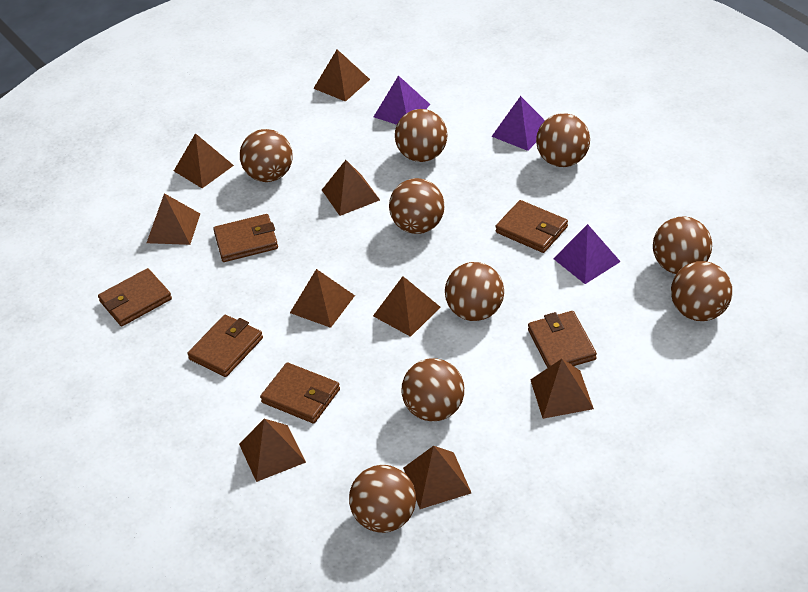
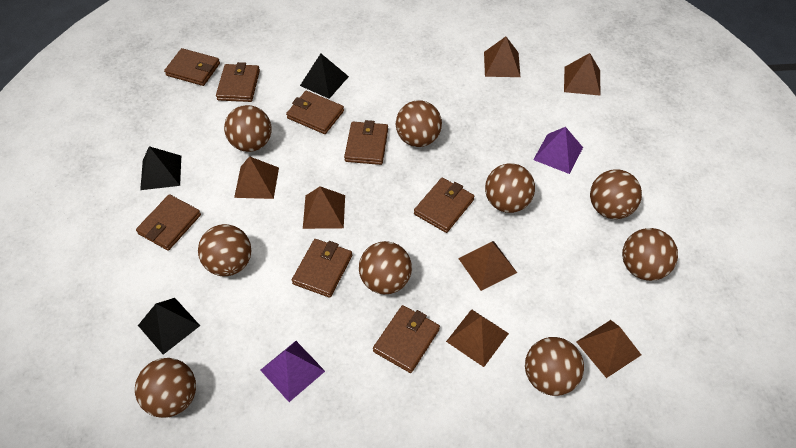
black pyramid: none = 0 -> [138,298,200,355] [140,146,181,190] [300,54,349,99] = 3
brown pyramid: [147,193,200,245] [174,133,234,188] [239,419,306,482] [290,269,355,328] [313,49,370,102] [322,160,380,216] [373,276,441,337] [403,446,471,509] [531,359,594,419] = 9 -> [234,156,279,199] [303,186,345,229] [446,309,509,367] [458,241,517,291] [484,37,520,77] [564,53,601,96] [576,320,641,378] = 7
brown wallet: [98,268,172,326] [187,315,263,377] [213,214,278,262] [260,363,340,424] [495,200,568,253] [528,311,597,368] = 6 -> [136,194,201,251] [164,48,220,86] [216,62,260,102] [286,91,344,134] [292,239,352,298] [344,120,388,165] [373,305,440,373] [414,178,474,233] = 8
purple pyramid: [374,76,431,125] [492,96,545,151] [553,224,621,284] = 3 -> [260,341,325,402] [533,127,583,174] = 2

